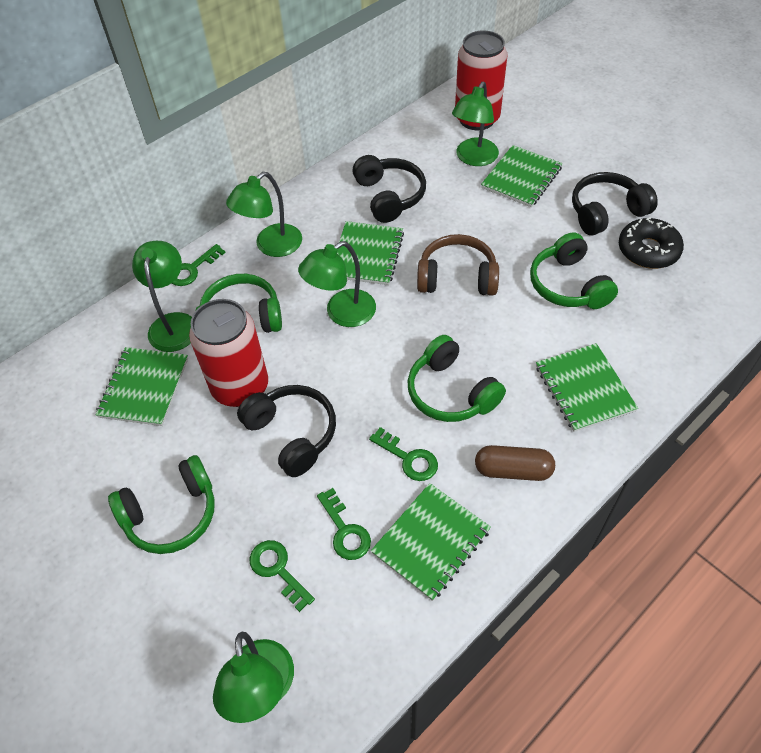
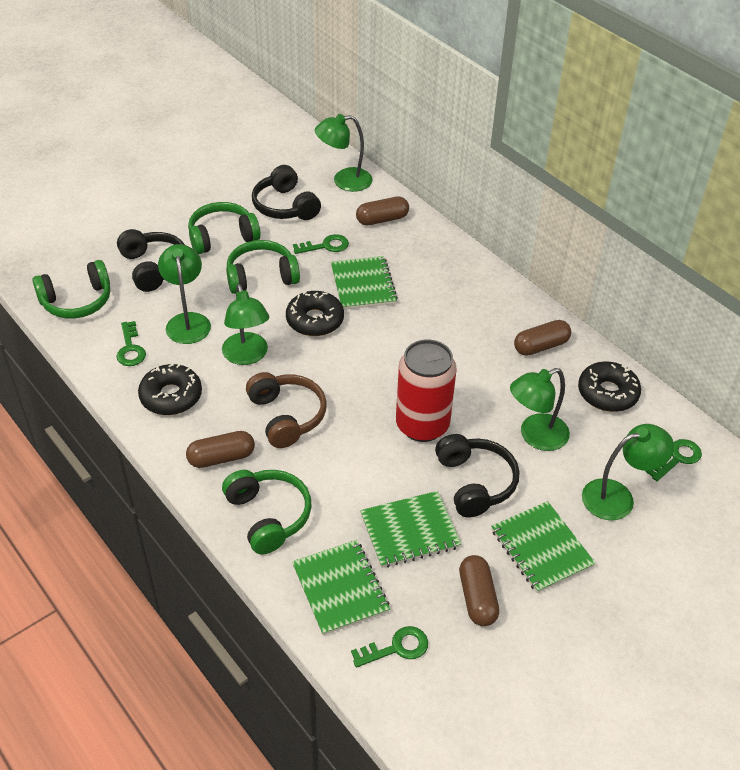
black donut: [619,217,684,269] = 1 -> [138,364,202,415] [286,291,344,336] [578,362,641,412] = 3
brown capsule: [475,445,555,481] = 1 -> [186,431,255,468] [356,196,409,226] [459,555,499,626] [514,320,571,356] = 4
green notebook: [95,347,188,426] [337,221,404,285] [371,483,491,601] [481,145,563,207] [536,343,638,432] = 5 -> [292,540,390,635] [331,256,398,310] [360,491,461,568] [491,501,596,593] = 4
red can: [189,299,268,407] [455,31,508,130] = 2 -> [396,339,457,442] = 1

